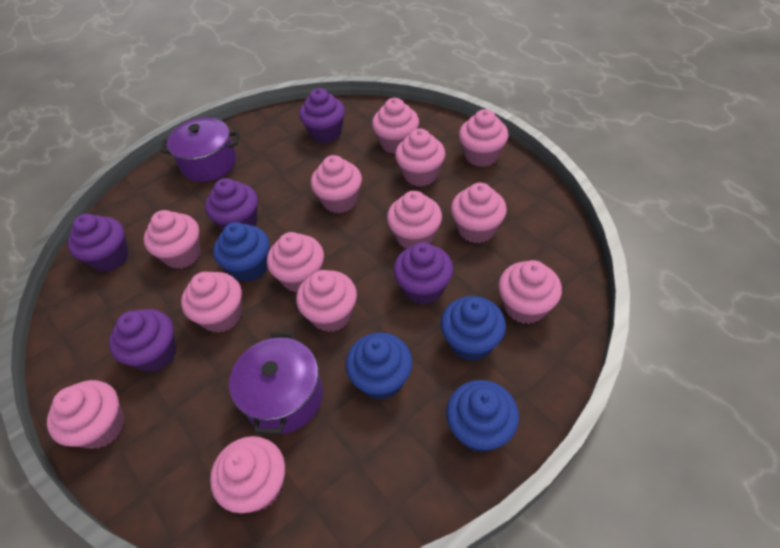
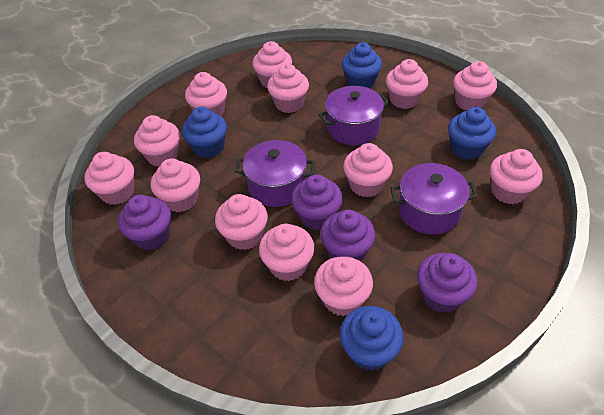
purple cupcake: [67,214,129,272] [109,309,177,372] [205,178,258,230] [299,88,345,143] [393,242,453,304] = 5 -> [118,195,171,250] [291,174,343,230] [320,210,375,261] [417,253,477,313] = 4
purple pot: [161,117,239,182] [229,332,323,434] = 2 -> [235,140,315,207] [319,86,389,145] [390,163,478,234] = 3

